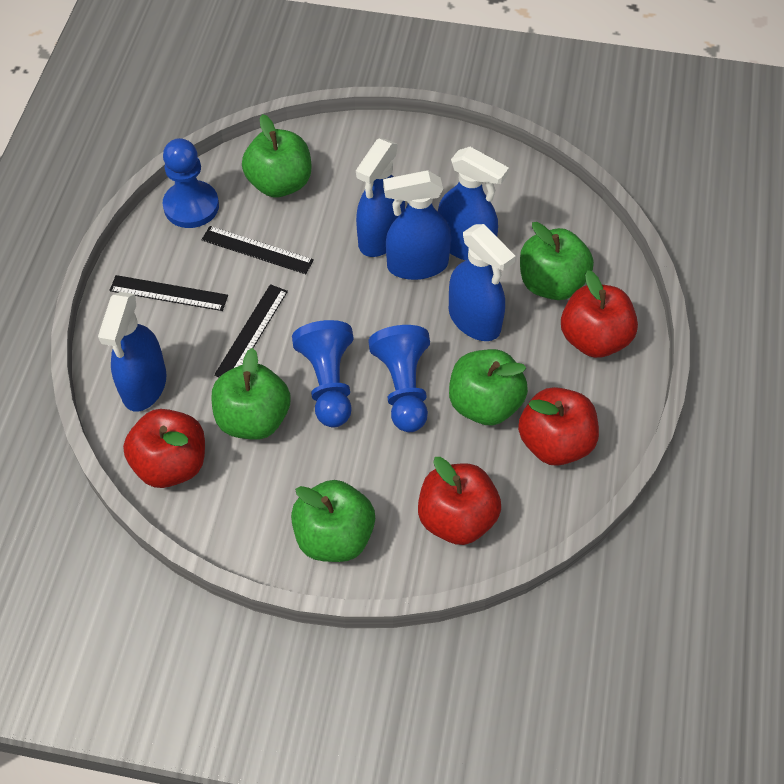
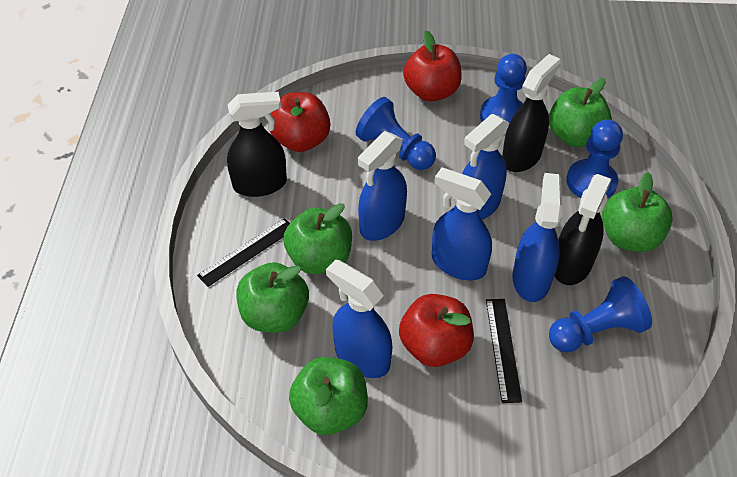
black ruler: [109,275,228,311] [201,226,314,274] [214,284,288,377] = 3 -> [197,218,290,287] [486,299,522,403] = 2
black spray bottle: none = 0 -> [227,92,287,197] [502,54,561,172] [555,174,612,285] = 3
blue pawn: [163,138,219,228] [292,320,353,427] [369,325,430,432] = 3 -> [356,97,436,170] [480,54,527,123] [549,276,652,352] [566,119,623,198] = 4
red apple: [123,409,205,488] [418,457,501,545] [518,387,599,466] [561,270,638,358] = 4 -> [270,92,330,152] [399,294,474,367] [403,30,462,101] = 3

